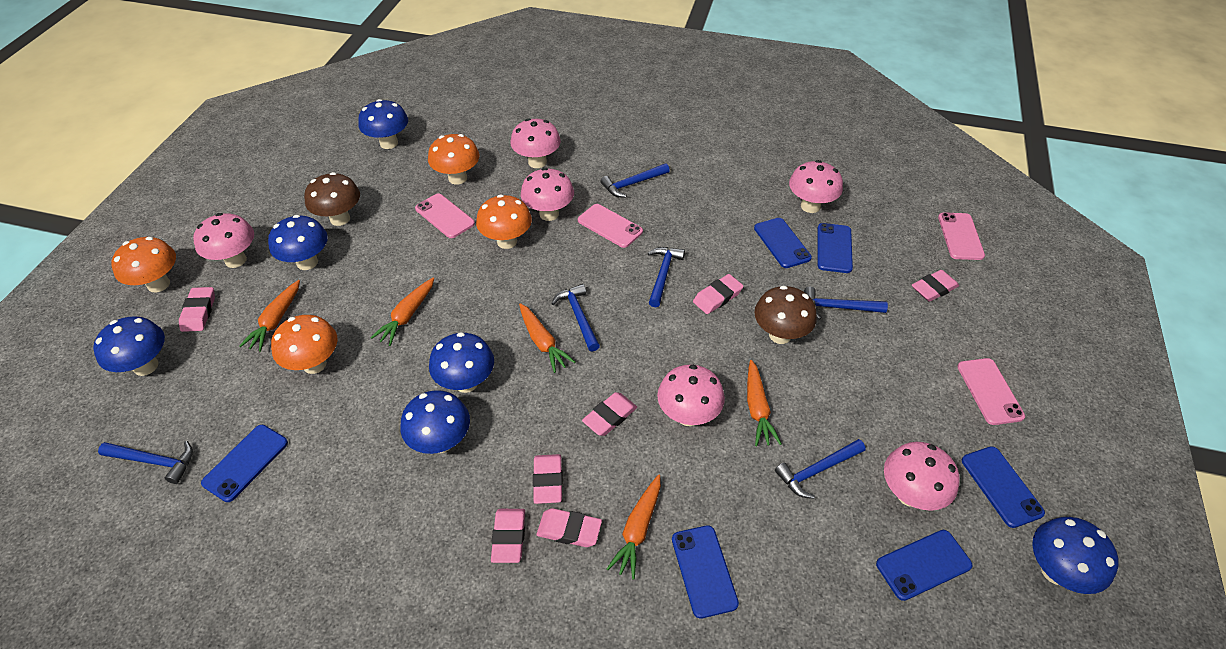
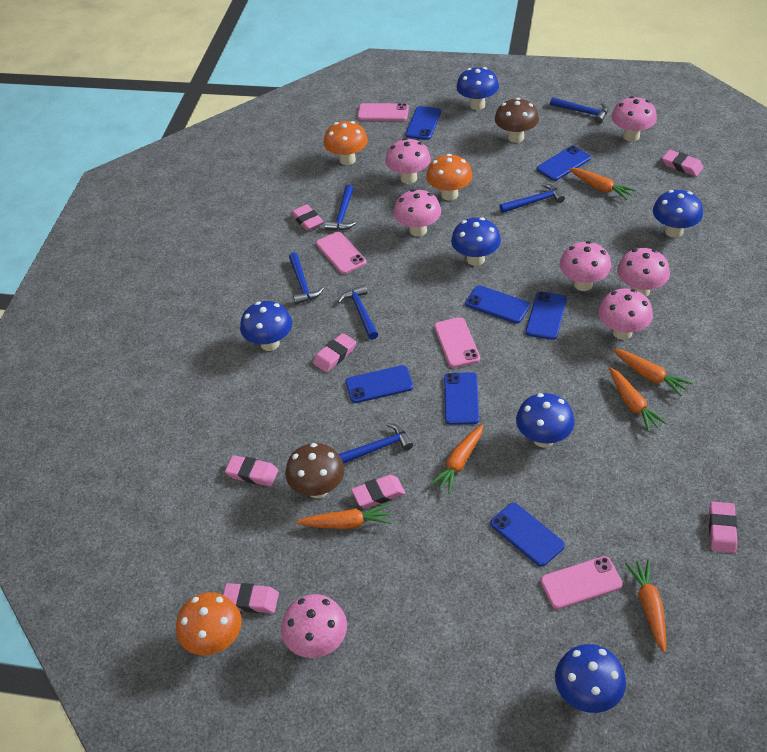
blue phone: [201,425,288,502] [672,525,739,619] [754,218,812,268] [818,223,853,273] [876,530,972,601] [962,446,1045,528] = 6 -> [346,365,413,403] [406,106,441,140] [444,372,479,425] [465,285,530,324] [490,503,565,567] [526,292,567,340] [537,146,591,181] = 7
orange carrot: [239,280,300,352] [370,278,434,346] [519,303,575,373] [607,475,661,580] [747,360,782,446] = 5 -> [296,504,392,529] [429,424,483,494] [569,168,636,200] [609,367,668,432] [613,349,692,396] [625,559,666,653] = 6
orange mushroom: [111,237,176,292] [271,315,338,374] [428,134,480,185] [476,195,532,249] = 4 -> [176,592,242,655] [324,121,368,165] [426,154,473,201] = 3
pink mushroom: [193,213,254,268] [510,118,561,168] [521,168,574,221] [657,365,725,426] [789,160,843,213] [884,442,960,511] = 6 -> [281,594,347,658] [385,138,431,184] [393,189,441,237] [560,241,611,291] [598,288,653,340] [611,96,657,142] [617,248,670,297] = 7

